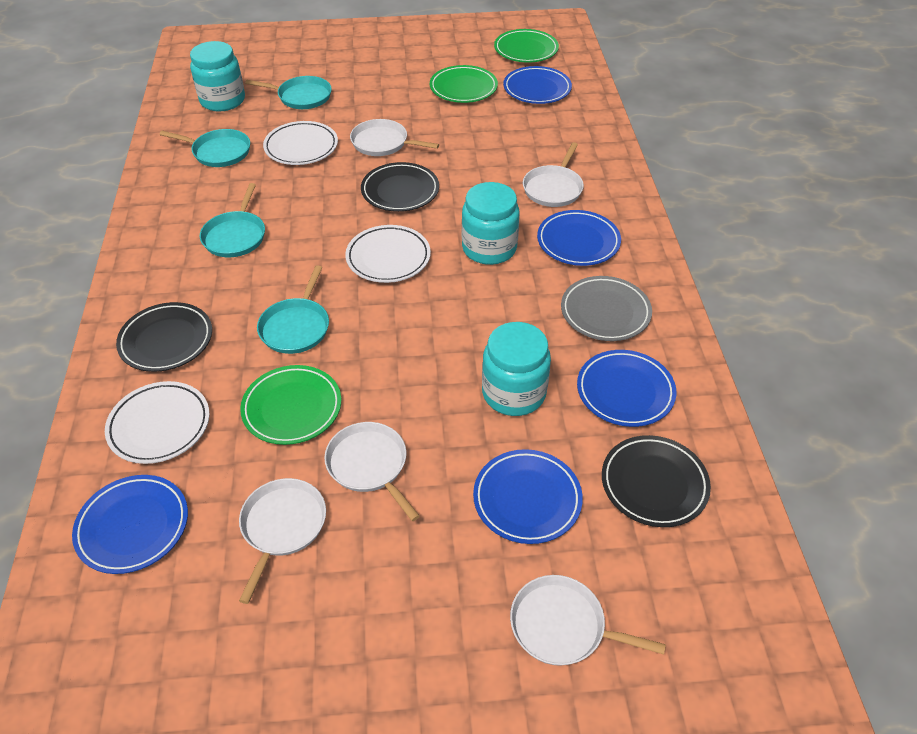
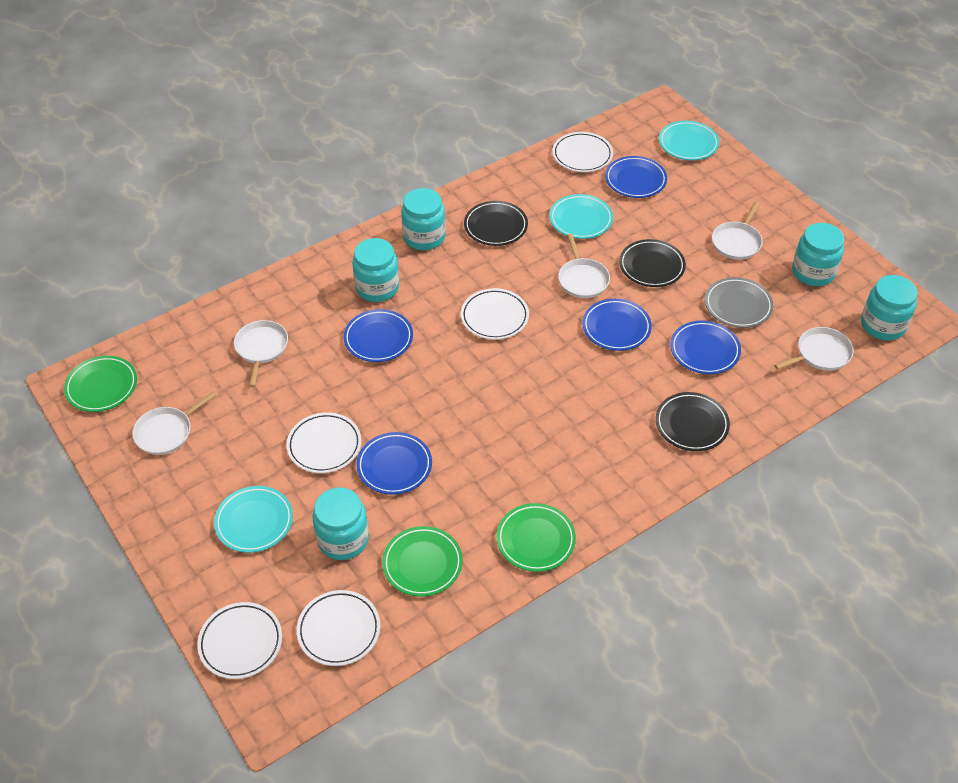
turquoise jar: [190,41,245,112] [462,182,519,265] [482,322,551,416] = 3 -> [313,487,369,560] [352,238,399,302] [401,188,446,250] [792,223,844,286] [861,275,918,340] = 5
turquoise pan: [160,129,250,167] [200,183,265,257] [245,76,332,109] [257,265,329,354] = 4 -> none = 0
turquoise plate: none = 0 -> [214,486,293,553] [549,194,613,239] [659,121,719,160] = 3
white plate: [105,381,210,464] [263,121,338,165] [345,225,431,283] = 3 -> [197,602,282,679] [287,412,361,473] [297,590,380,666] [461,288,529,340] [552,132,613,172] = 5

